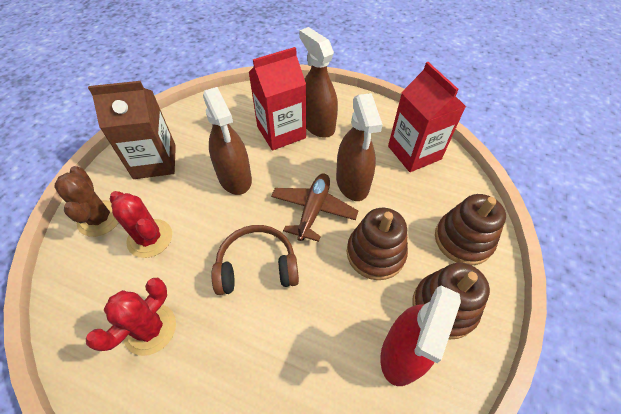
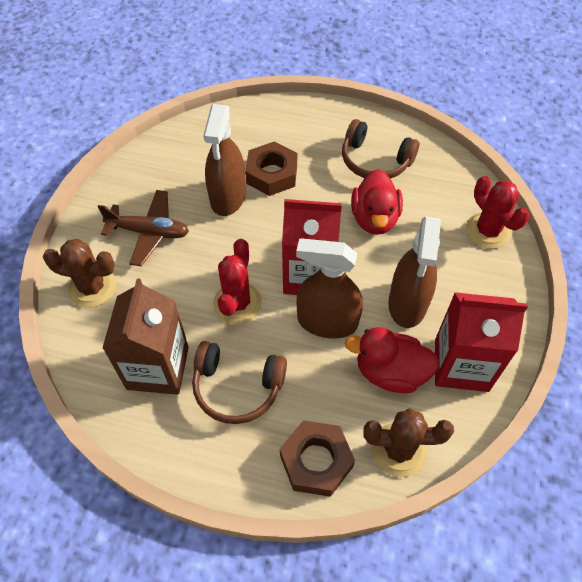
brown cactus: [54,166,119,237] = 1 -> [43,239,116,308] [364,408,454,477] = 2
brown headphones: [211,225,299,295] = 1 -> [192,341,287,424] [342,119,419,179] = 2
brown nut: none = 0 -> [245,142,297,196] [280,420,355,497] = 2
brown stacking toy: [347,208,408,280] [412,263,490,340] [435,194,506,265] = 3 -> none = 0
red duck: none = 0 -> [345,327,440,393] [351,169,403,235] = 2
red spray bottle: [380,285,461,386] = 1 -> none = 0

